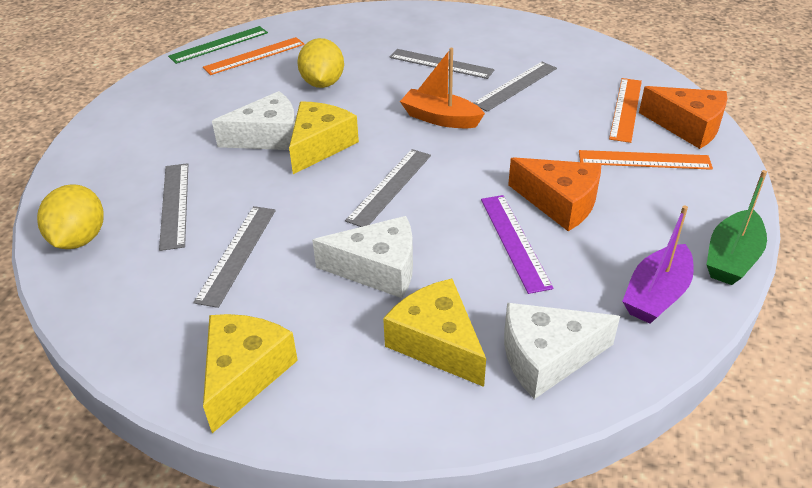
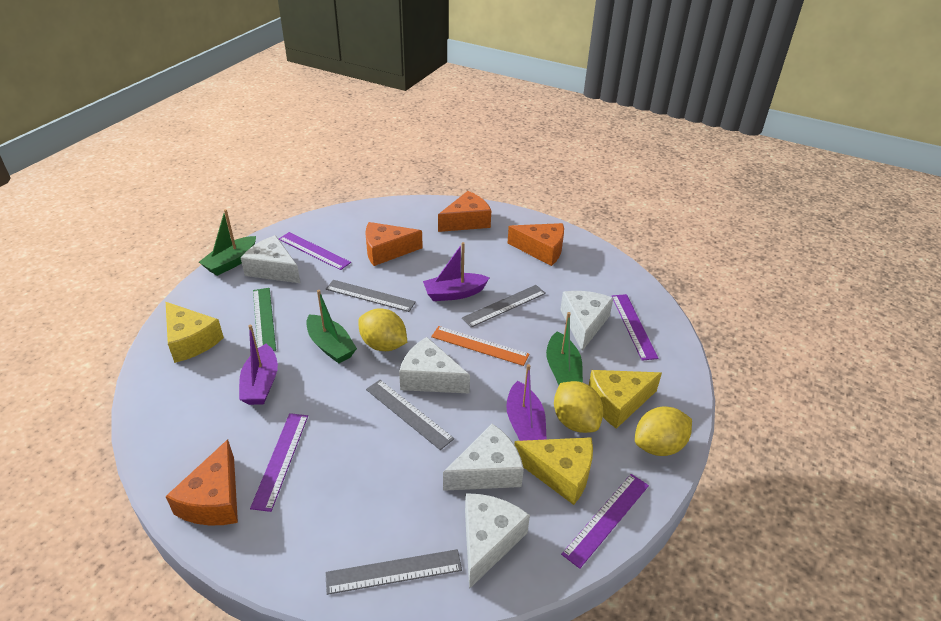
green boat: [707,170,767,285] = 1 -> [199,209,256,276] [306,290,357,363] [546,312,583,385] = 3
grey ruler: [159,163,188,251] [193,206,276,308] [345,149,431,227] [389,49,495,79] [473,62,557,112] = 5 -> [325,549,462,595] [326,280,416,312] [366,380,454,450] [462,285,546,327] = 4
orange boat: [400,48,485,128] = 1 -> none = 0
orange cheese: [508,157,601,231] [639,86,727,149] = 2 -> [165,439,238,526] [365,222,423,266] [438,191,491,232] [507,223,564,266] = 4
orange ruler: [203,37,305,75] [579,150,713,170] [609,78,642,143] = 3 -> [431,326,529,366] = 1
purple boat: [622,205,694,324] = 1 -> [239,325,278,405] [423,242,489,301] [506,364,547,441] = 3
purple ruler: [481,195,554,294] = 1 -> [250,413,308,512] [279,232,351,270] [561,474,649,569] [612,294,659,361] = 4
white cheese: [212,91,295,150] [312,216,413,298] [504,303,620,399] = 3 -> [241,235,300,283] [399,337,470,394] [443,424,524,491] [465,493,530,589] [560,291,613,351] = 5
yellow lemon: [37,184,104,249] [297,38,344,88] = 2 -> [358,308,407,351] [554,381,604,433] [635,407,692,456] = 3

